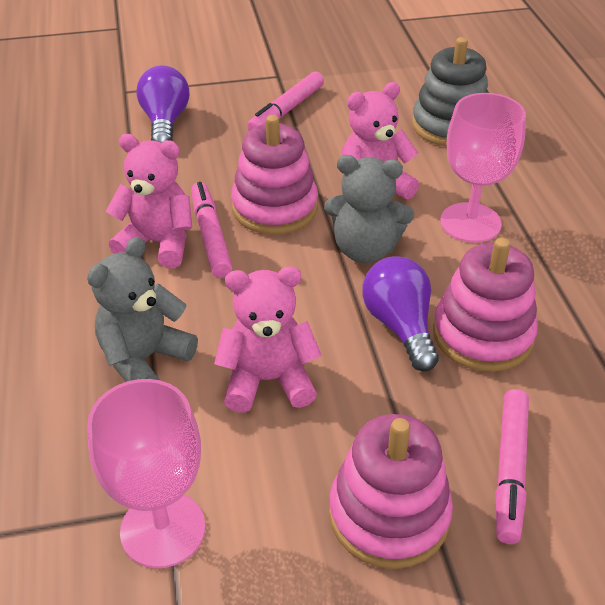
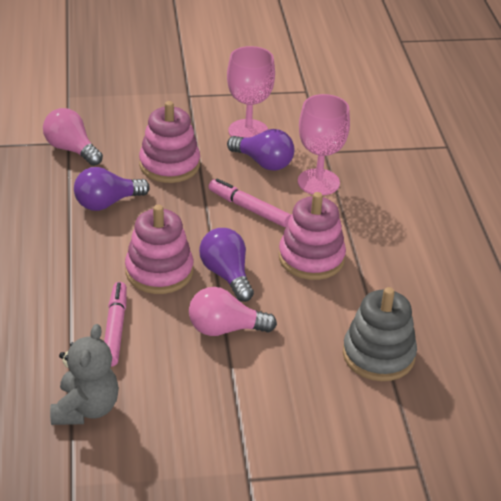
grey teddy bear: [87,237,198,382] [324,155,414,263] = 2 -> [50,324,119,425] = 1
pink light bulb: none = 0 -> [43,108,103,166] [189,287,277,336] = 2
pink marker: [191,182,233,278] [247,72,324,131] [496,389,529,544] = 3 -> [104,282,127,367] [208,178,291,227] = 2
pink teddy bear: [106,134,192,268] [214,266,322,413] [342,82,419,200] = 3 -> none = 0
purple light bulb: [136,65,189,143] [362,256,439,372] = 2 -> [74,167,150,211] [199,228,254,302] [227,129,295,171] = 3

